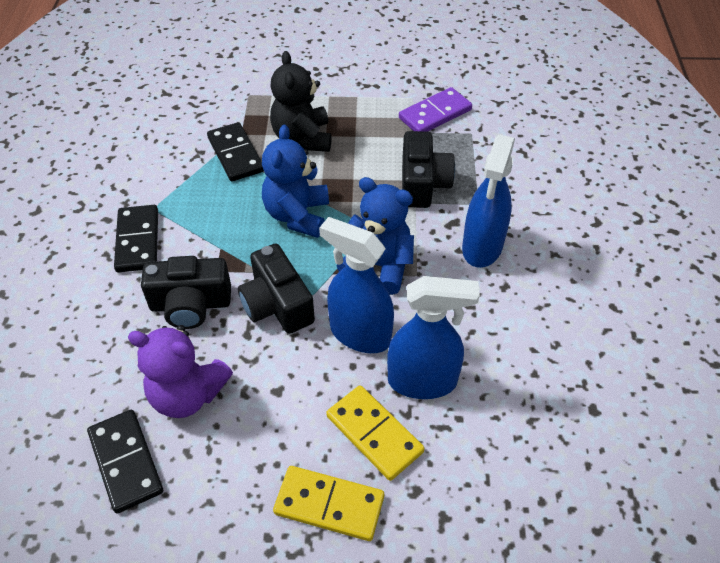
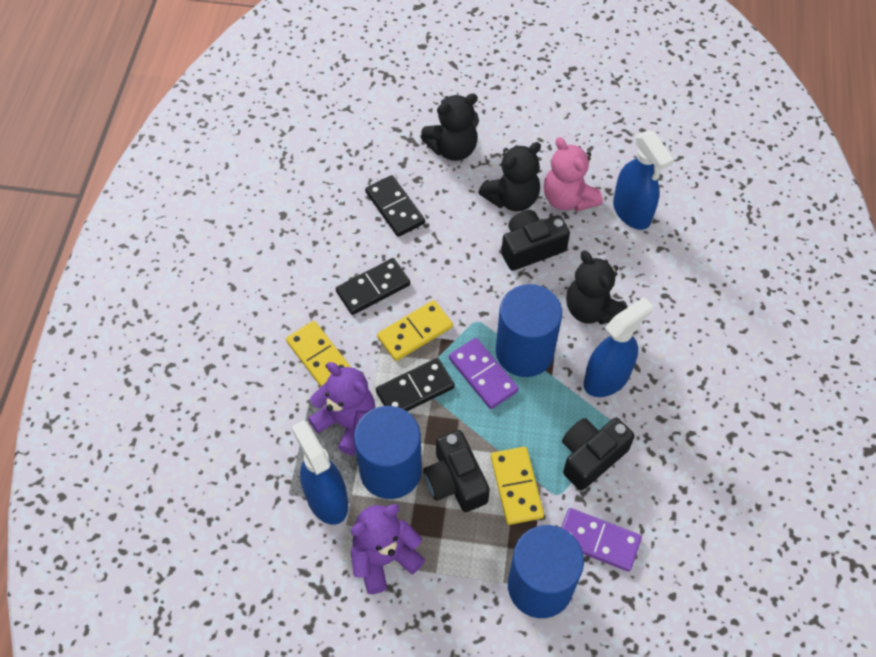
black teddy bear: [270,51,331,152] = 1 -> [421,93,479,161] [478,142,541,211] [566,251,628,324] = 3
blue cylinder: none = 0 -> [354,406,422,499] [496,284,562,377] [508,525,584,618] = 3
blue teddy bear: [262,125,329,238] [337,177,414,295] = 2 -> none = 0
pink teddy bear: none = 0 -> [544,137,603,212] = 1
purple domino: [399,87,472,132] = 1 -> [449,338,519,409] [561,508,642,572] = 2
purple teddy bear: [128,325,233,418] = 1 -> [308,362,375,455] [351,504,425,594] = 2
yellow domino: [273,466,384,541] [326,385,424,481] = 2 -> [286,321,352,387] [377,300,453,361] [491,447,544,525] = 3

